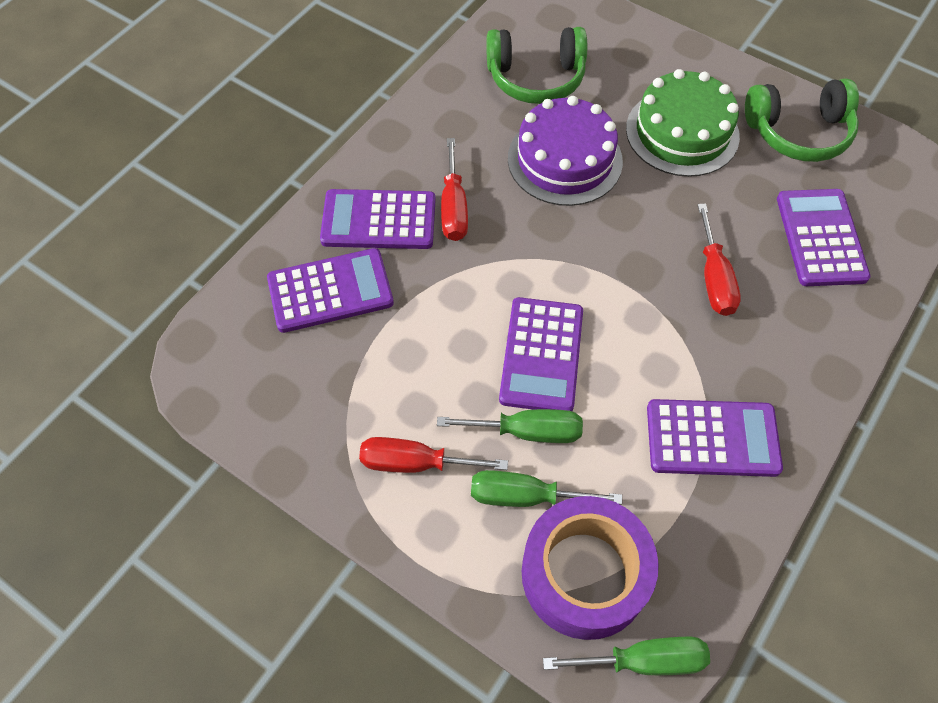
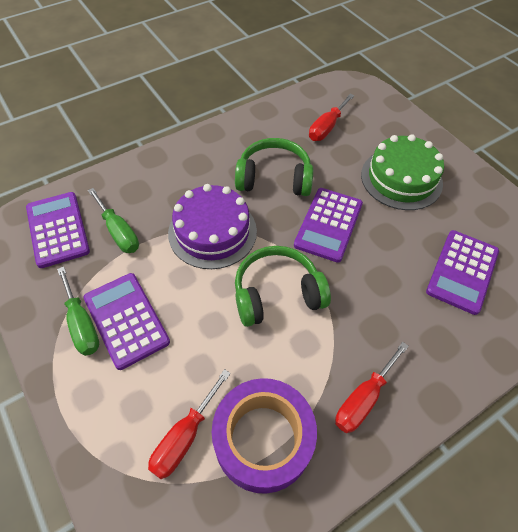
green screwdriver: [437,409,583,443] [471,470,622,507] [543,637,710,675] = 3 -> [57,267,99,356] [88,188,139,253] = 2
purple calculator: [267,248,394,333] [320,189,436,249] [499,297,583,411] [647,399,783,477] [777,189,870,286] = 5 -> [26,192,90,268] [83,273,170,370] [294,188,363,263] [426,230,499,315] = 4

